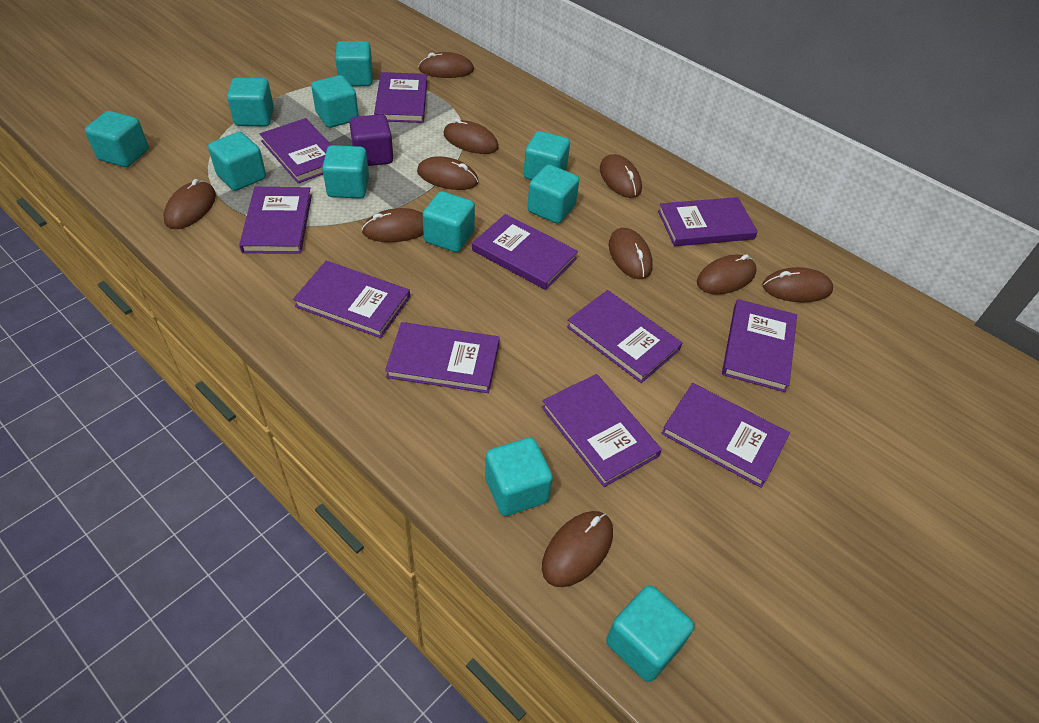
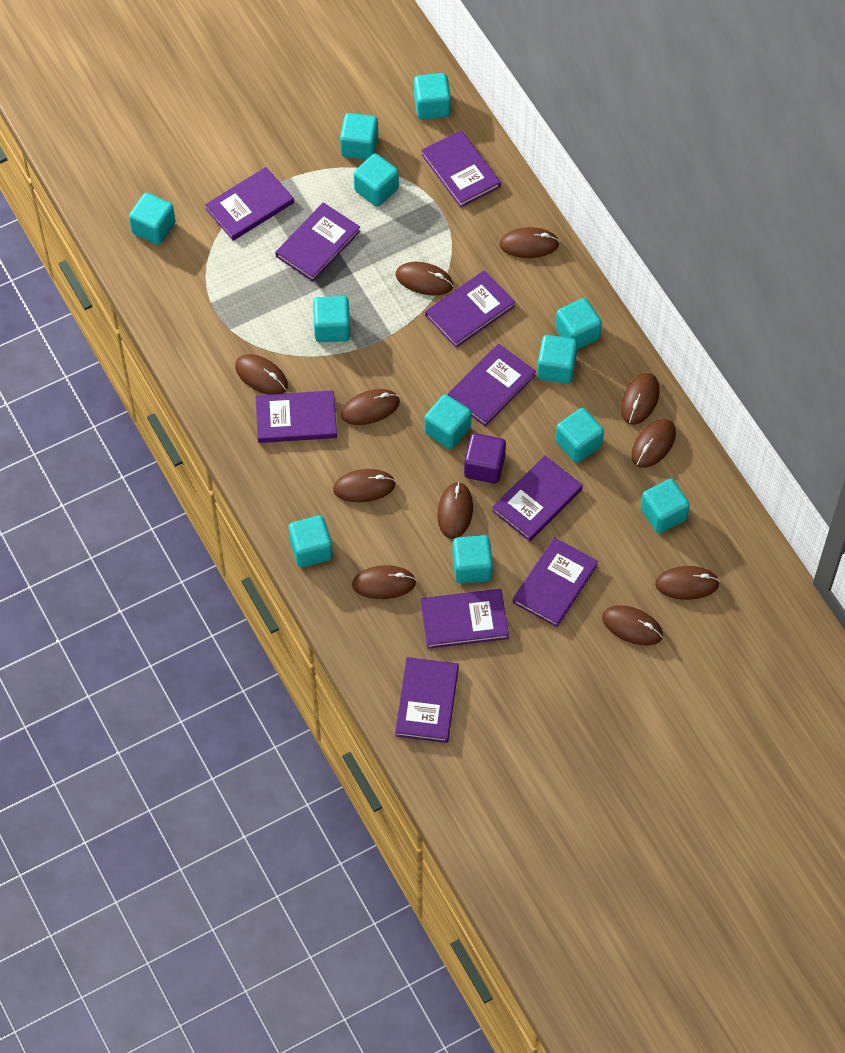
brown mouse: [163,179,216,229] [362,208,424,242] [417,156,479,190] [418,52,474,78] [443,118,499,154] [542,511,613,587] [600,154,642,198] [609,228,653,279] [697,254,757,294] [763,267,833,302] = 10 -> [235,354,288,395] [333,469,396,502] [341,389,400,425] [352,565,416,599] [396,262,454,296] [437,482,473,539] [499,227,560,258] [602,605,663,646] [621,373,660,425] [631,419,676,468] [655,566,720,600] = 11
purple book: [239,187,312,254] [260,118,331,183] [293,261,410,338] [374,72,427,123] [385,322,500,393] [472,214,578,290] [542,374,662,487] [567,290,682,383] [658,197,758,246] [661,383,790,488] [722,299,797,392] = 11 -> [205,167,294,241] [255,390,337,443] [275,202,360,282] [395,657,459,743] [421,130,501,208] [421,589,509,649] [425,270,515,348] [448,344,536,426] [492,455,583,541] [513,537,598,627] = 10
turquoise cube: [85,111,149,167] [208,132,266,191] [227,78,274,127] [311,75,359,128] [322,145,369,199] [335,41,373,86] [423,191,475,252] [485,437,553,516] [524,131,570,180] [527,164,579,224] [606,585,694,682] = 11 -> [129,193,175,245] [288,515,333,567] [313,296,350,342] [340,113,378,160] [354,153,399,207] [414,73,451,119] [424,394,472,449] [453,535,493,584] [537,335,578,384] [555,298,602,350] [556,408,604,463] [641,479,690,533] = 12

